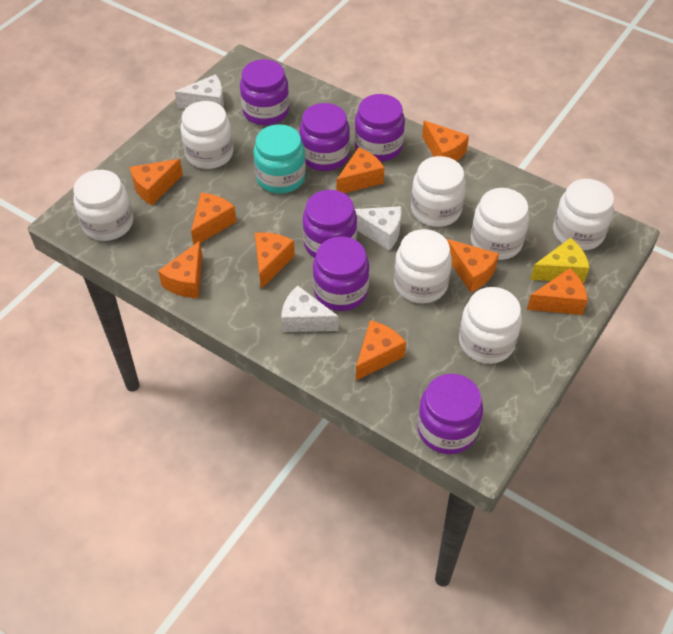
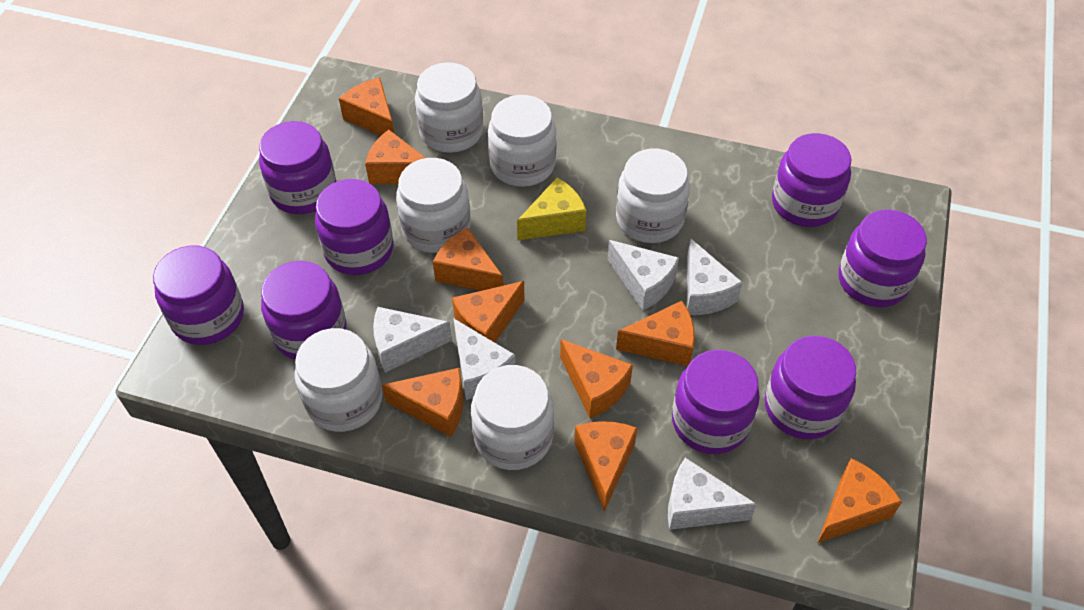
purple jar: [240,59,289,125] [299,103,350,171] [303,190,357,258] [313,236,369,311] [354,94,405,162] [417,374,483,454] = 6 -> [153,246,244,345] [259,121,336,214] [261,261,347,360] [315,179,393,275] [672,350,760,454] [765,335,856,440] [772,133,851,227] [839,209,927,307] = 8
turquoise jar: [253,124,306,194] = 1 -> none = 0
white cheese: [175,74,224,109] [281,285,339,332] [355,206,401,250] = 3 -> [373,307,452,373] [453,318,515,400] [607,240,679,311] [668,458,757,530] [686,238,743,315] = 5
white jar: [73,170,133,241] [180,101,234,169] [394,229,452,303] [411,156,466,227] [459,287,522,364] [471,188,529,260] [553,179,614,251] = 7 -> [295,328,383,432] [396,158,470,253] [415,62,483,153] [471,365,554,470] [488,95,557,187] [616,149,690,243] = 6

